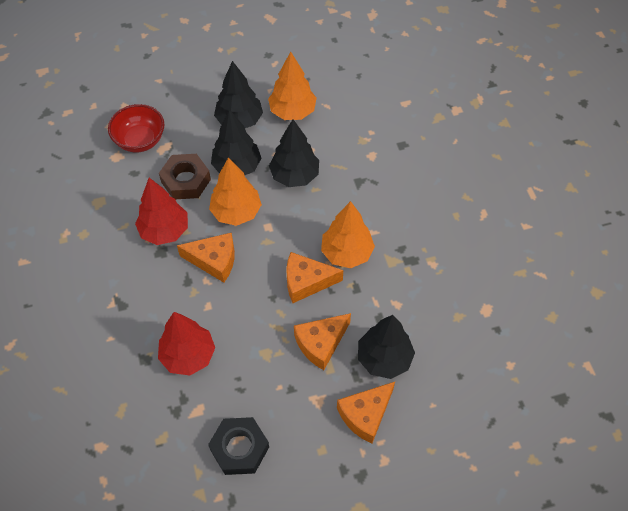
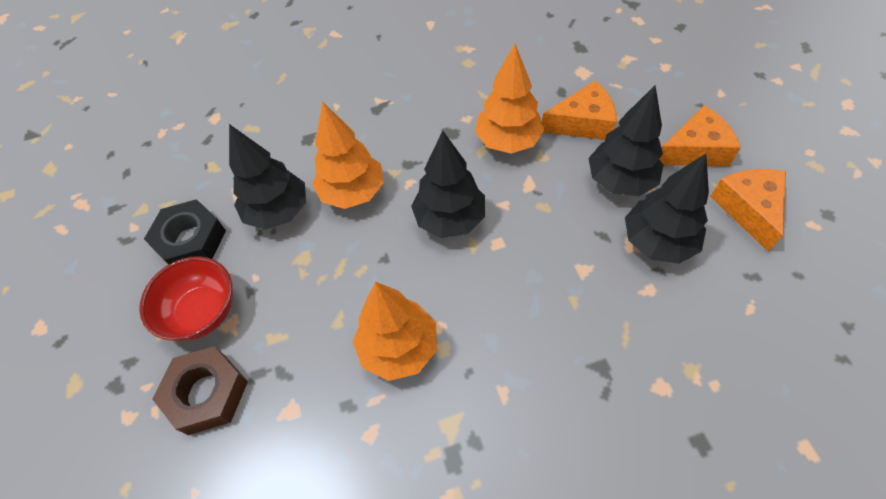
orange cheese: [177,232,235,282] [286,252,343,303] [294,313,351,370] [337,382,395,444] = 4 -> [542,81,616,140] [659,105,741,166] [710,169,786,252] = 3
red tree: [135,178,188,245] [158,312,215,376] = 2 -> none = 0

